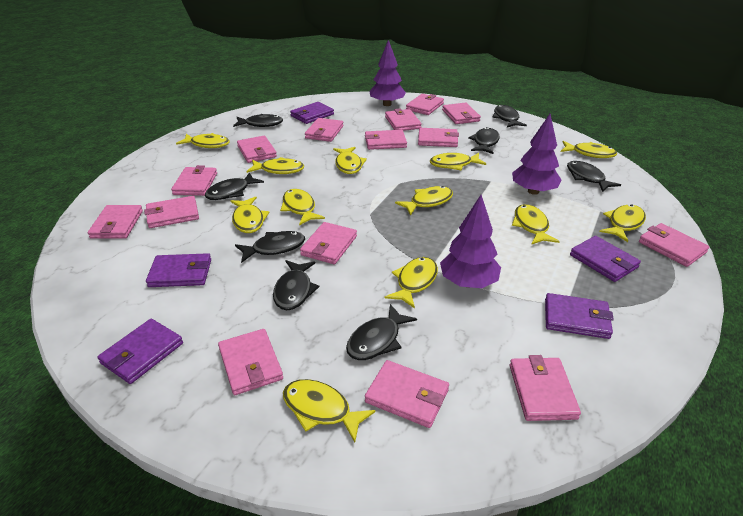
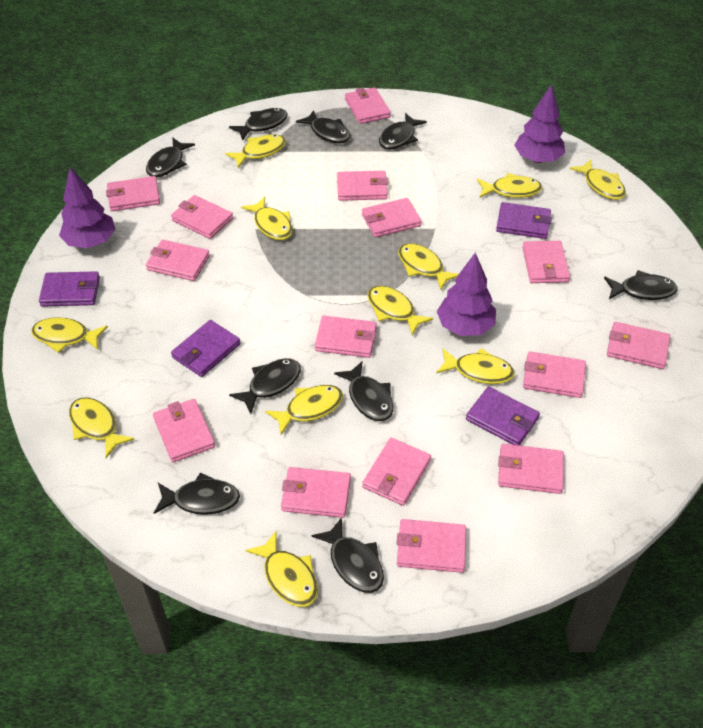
black fish: [205,172,264,200] [233,114,283,127] [235,231,305,263] [273,260,320,310] [346,304,417,360] [468,127,500,154] [492,105,527,127] [567,161,621,192] = 8 -> [146,137,195,177] [154,472,240,515] [229,108,288,141] [229,358,301,414] [296,110,350,143] [311,517,384,593] [334,361,393,421] [379,113,427,149] [604,270,678,300] = 9
purple wallet: [97,319,183,384] [146,253,211,287] [290,102,334,124] [545,293,614,339] [570,236,641,282] = 5 -> [39,271,100,307] [171,320,240,377] [466,386,540,446] [496,202,552,239] = 4
yellow fish: [176,133,230,148] [230,197,269,233] [246,157,304,174] [280,189,325,226] [283,379,376,442] [333,147,367,174] [385,257,438,309] [395,186,453,216] [430,153,486,171] [512,204,560,245] [561,141,617,158] [599,204,646,242] = 12 -> [31,317,108,353] [69,397,134,458] [225,134,286,168] [241,197,293,240] [245,531,318,607] [265,385,343,435] [367,286,433,335] [398,243,459,290] [436,348,515,384] [477,173,542,198] [570,159,626,200] = 11

